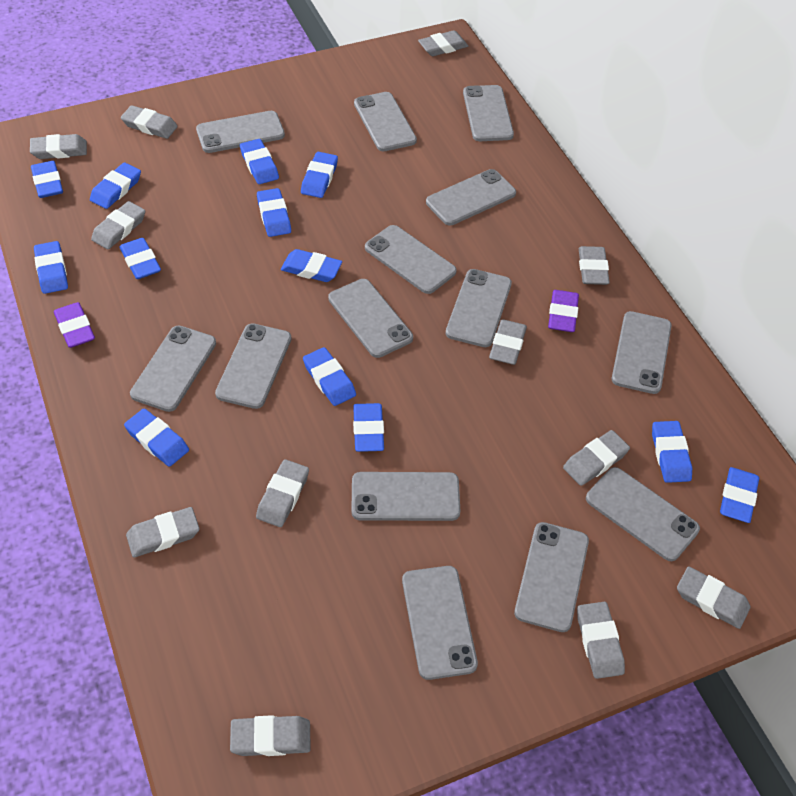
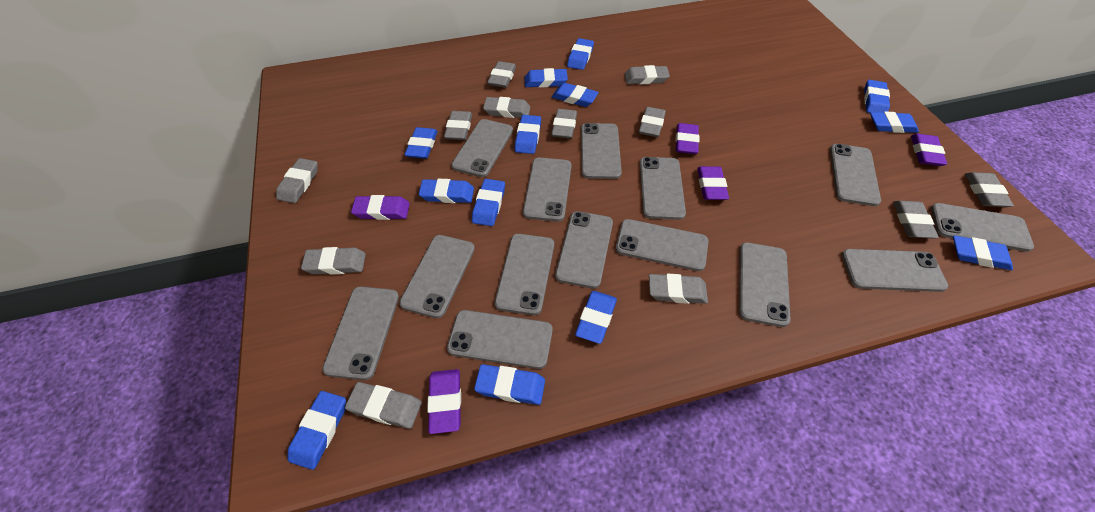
purple eraser: [54,302,95,348] [548,290,579,332] = 2 -> [351,195,410,220] [427,369,461,434] [676,123,699,154] [697,166,729,200] [911,134,947,166] = 5

